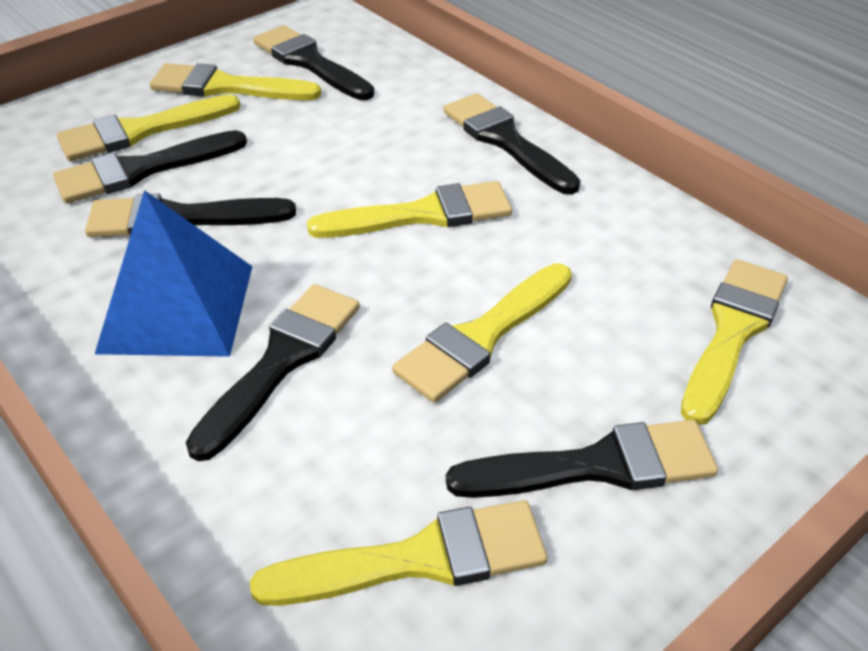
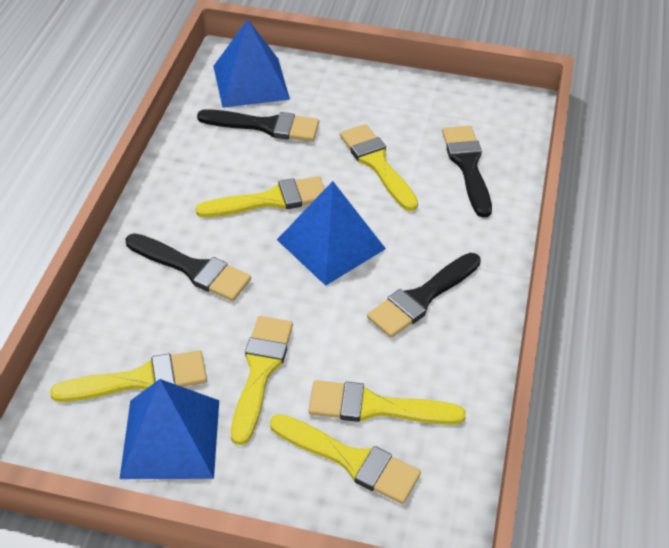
black brush: [53,130,247,204] [85,194,296,237] [186,284,360,461] [253,25,374,100] [443,93,580,194] [446,420,718,498] = 6 -> [125,233,251,301] [197,109,319,142] [367,253,481,338] [442,126,492,218] = 4
blue pyramid: [95,190,252,357] = 1 -> [120,379,219,479] [213,19,290,108] [277,181,386,286] = 3

